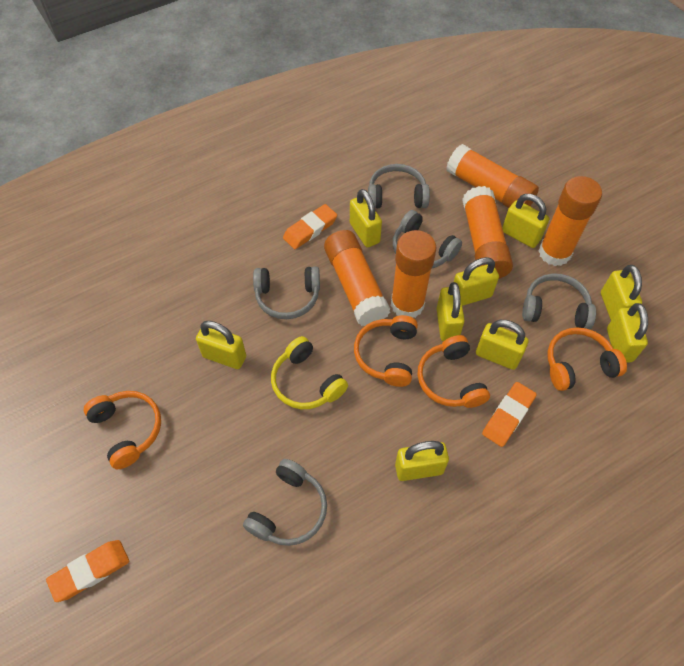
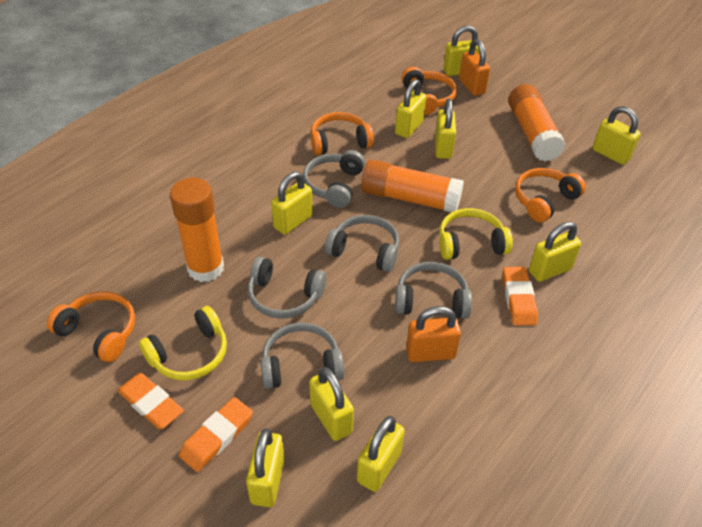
orange glue stick: [324,230,390,326] [391,230,437,318] [446,144,539,208] [462,186,513,279] [539,176,602,266] = 5 -> [170,178,224,282] [361,159,464,212] [508,84,566,161] = 3
orange padlock: none = 0 -> [406,306,461,362] [459,39,490,96] = 2
yellow headphones: [271,336,348,409] = 1 -> [139,306,227,380] [439,208,513,260] = 2

